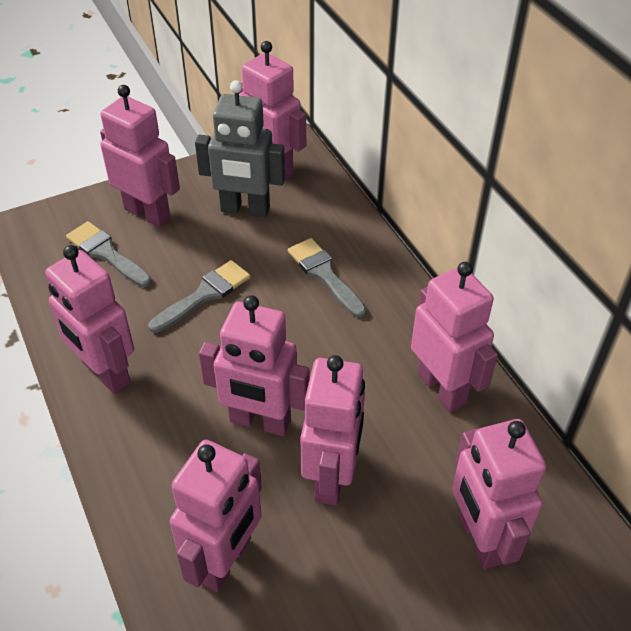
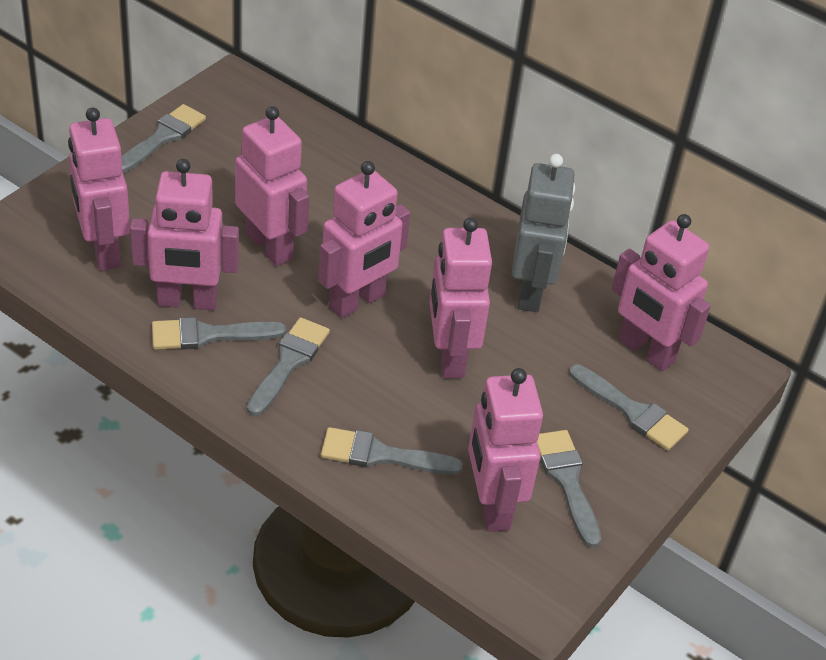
grey brush: [66,221,152,287] [148,260,250,333] [288,238,366,318] = 3 -> [121,104,206,173] [152,317,286,350] [247,317,330,416] [321,427,463,475] [537,430,601,548] [569,364,689,451] = 6
pink robot: [45,245,134,394] [100,85,180,227] [169,440,262,592] [199,295,309,436] [239,41,306,181] [300,355,365,505] [411,262,498,412] [452,419,546,569] = 8 -> [68,108,130,270] [130,159,239,310] [235,106,309,266] [318,161,410,318] [429,217,492,378] [468,368,543,532] [611,214,711,371] = 7

